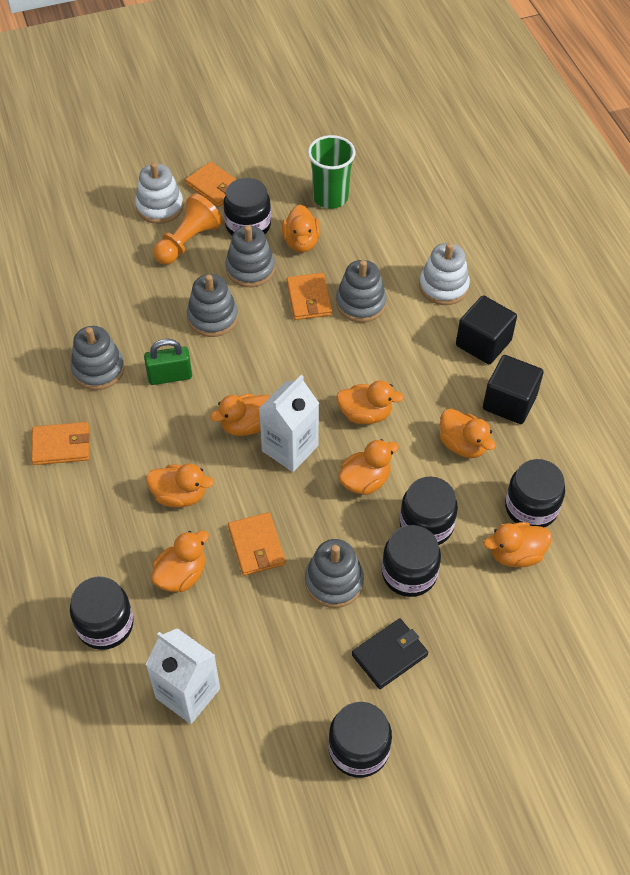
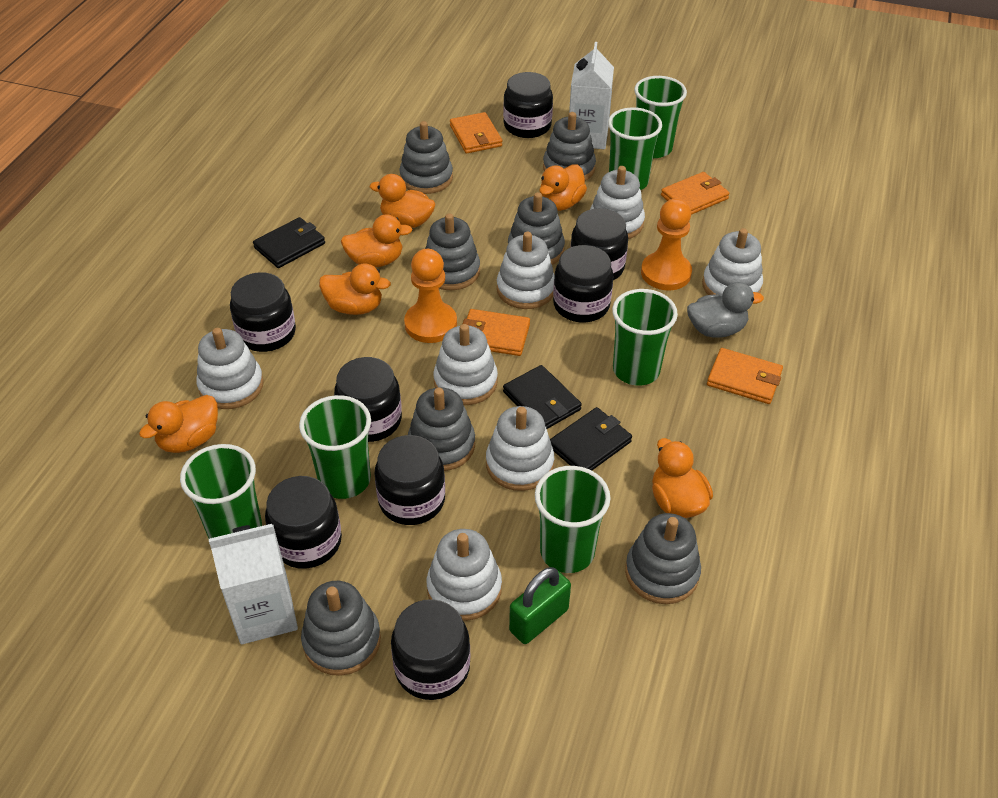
black cube: [456,295,517,364] [483,355,543,424] = 2 -> none = 0
black jar: [70,577,133,650] [223,178,271,235] [328,702,392,778] [382,525,441,597] [400,476,458,545] [505,459,565,527] = 6 -> [230,272,296,352] [265,476,342,569] [334,357,402,442] [375,435,445,525] [391,599,470,700] [503,72,553,138] [553,245,613,322] [570,208,628,280] = 8
black wallet: [352,618,428,689] = 1 -> [253,217,325,268] [503,365,582,429] [550,407,632,471] = 3
green cup: [308,135,356,209] = 1 -> [180,444,262,539] [299,395,371,499] [535,466,611,573] [608,107,662,190] [612,289,678,386] [634,76,687,158] = 6
grey duck: none = 0 -> [687,282,764,338] = 1
grey stacking toy: [71,326,125,390] [187,274,238,337] [225,225,275,287] [305,539,364,608] [336,260,386,322] = 5 -> [301,581,381,676] [399,121,453,194] [408,387,475,471] [425,213,480,290] [508,192,565,265] [543,112,596,181] [625,513,701,604] = 7
orange duck: [146,464,214,507] [151,530,209,592] [210,394,270,436] [282,205,320,252] [336,380,404,424] [338,439,399,495] [440,409,496,458] [484,522,552,567] = 8 -> [139,395,218,453] [319,263,391,315] [341,214,413,267] [370,174,436,228] [539,165,587,211] [652,438,713,518] = 6
orange pawn: [153,193,223,265] = 1 -> [404,249,457,343] [641,199,692,290] = 2
white stacking toy: [135,162,183,224] [419,243,470,305] = 2 -> [196,328,264,409] [427,529,502,621] [433,324,498,405] [486,406,554,491] [497,232,555,309] [590,166,645,239] [702,228,763,296] = 7

